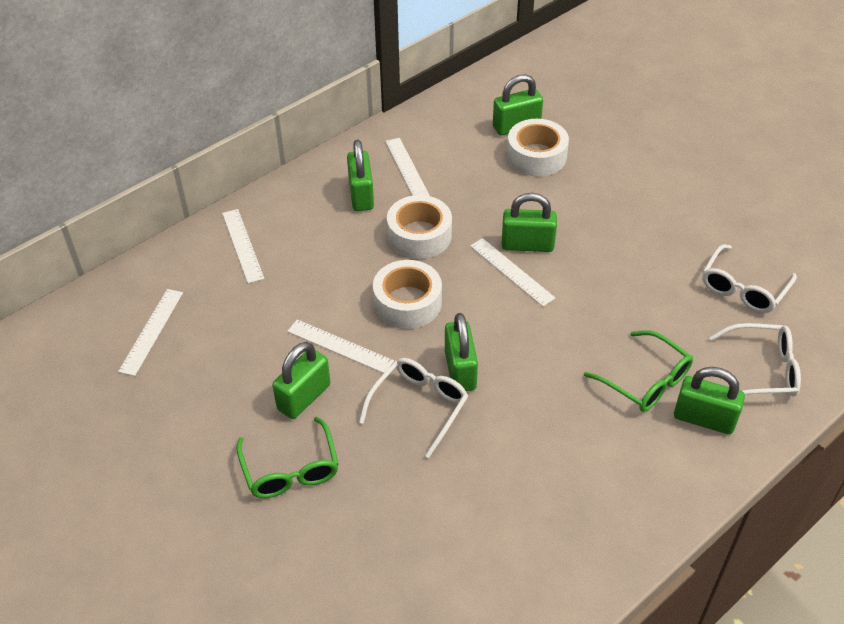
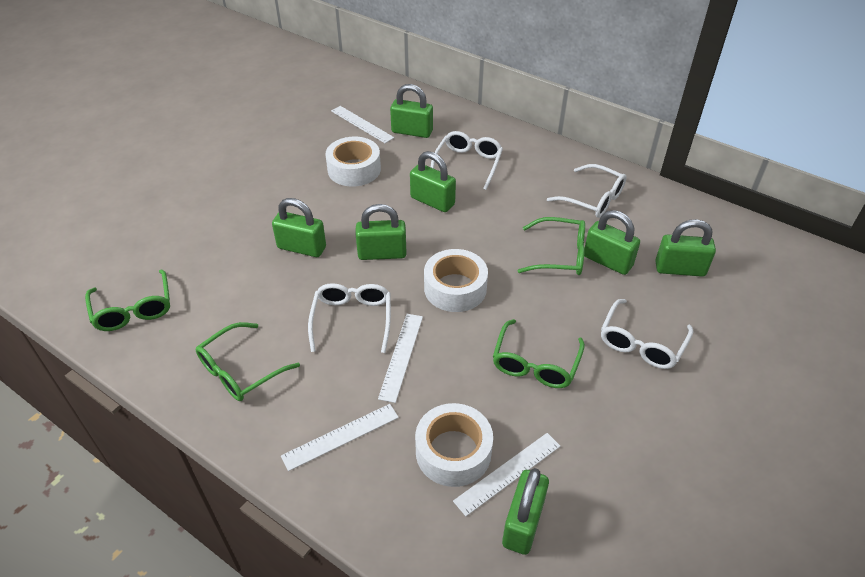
green glasses: [236,417,339,498] [584,330,693,412] = 2 -> [85,270,170,331] [196,322,300,401] [493,319,585,388] [518,217,585,275] = 4
green padlock: [272,342,330,419] [347,140,374,211] [445,313,478,391] [493,74,543,135] [502,193,557,252] [674,367,745,434] = 6 -> [272,198,326,257] [356,204,407,260] [390,84,433,138] [410,151,456,212] [502,468,549,555] [584,210,640,275] [655,219,716,277] = 7
white glasses: [359,358,468,458] [702,244,797,313] [709,323,801,397] = 3 -> [308,283,391,353] [431,131,503,190] [547,164,627,218] [601,299,693,369] = 4
white ruler: [118,289,183,376] [222,209,264,283] [287,319,394,373] [385,138,430,196] [470,238,555,306] = 5 -> [281,404,399,471] [331,106,394,143] [378,314,423,403] [453,433,560,516] = 4

